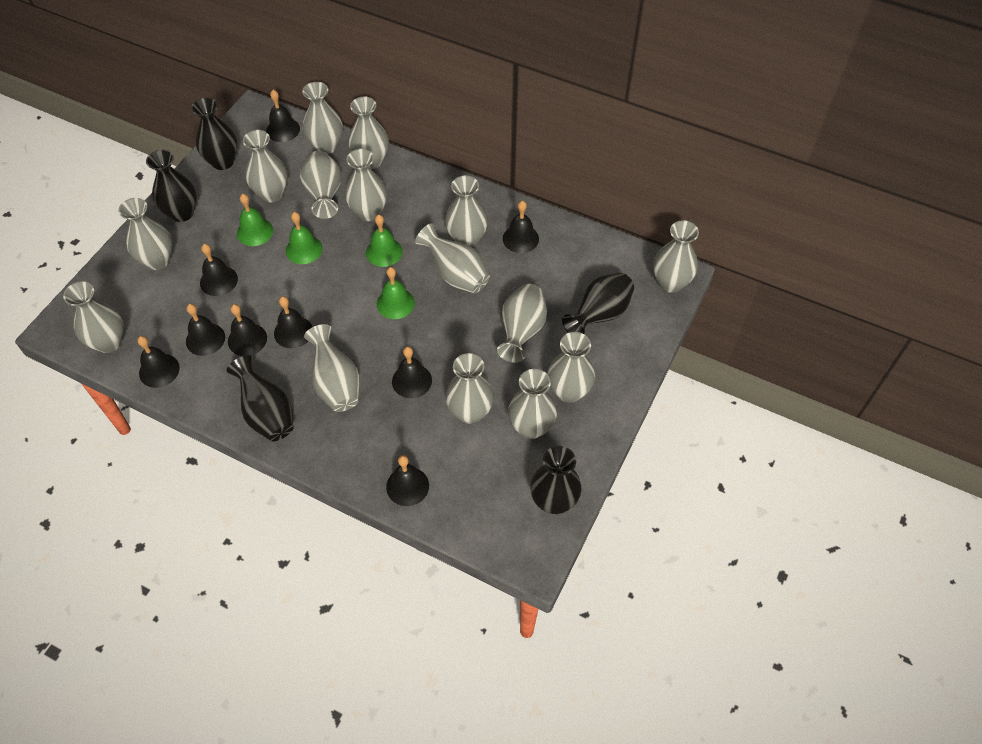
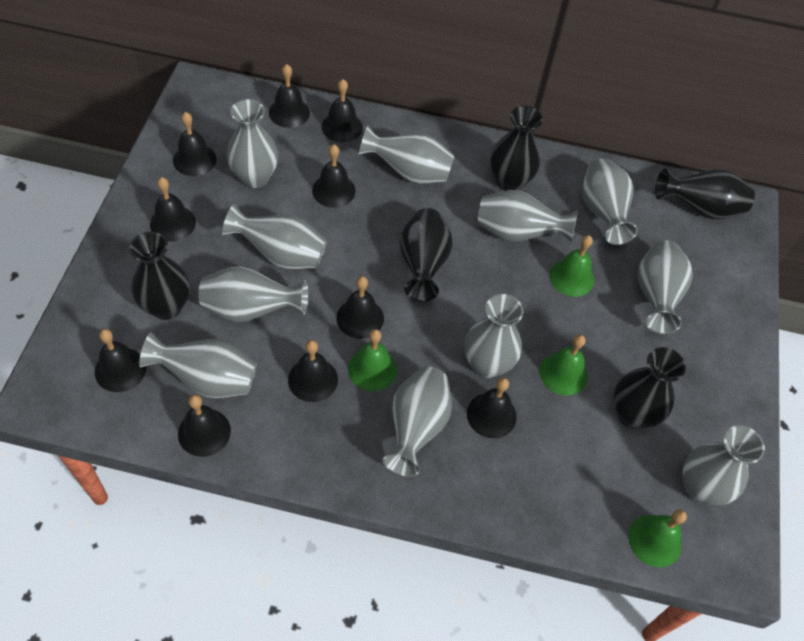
black bell: [137,336,180,388] [186,304,225,356] [200,244,238,296] [228,304,267,356] [266,90,300,142] [274,296,312,348] [386,455,429,506] [392,346,432,398] [503,201,539,253] = 9 -> [95,329,146,392] [150,177,196,241] [173,112,217,176] [178,394,231,457] [269,64,310,128] [288,340,338,402] [312,144,356,208] [322,79,363,142] [337,276,384,339] [467,377,517,438] = 10
grey vase: [63,281,124,353] [118,198,173,270] [243,130,288,202] [300,151,342,219] [302,82,343,154] [304,324,360,412] [345,149,387,221] [348,96,389,169] [415,223,490,294] [445,176,488,247] [445,353,494,424] [497,284,547,363] [508,369,557,439] [547,332,595,403] [653,220,699,293] = 15 -> [139,332,257,398] [199,266,308,323] [222,204,327,269] [226,99,278,188] [358,125,455,184] [382,366,452,477] [464,294,523,378] [477,190,578,243] [582,158,638,245] [637,240,693,334] [683,426,765,506] = 11

